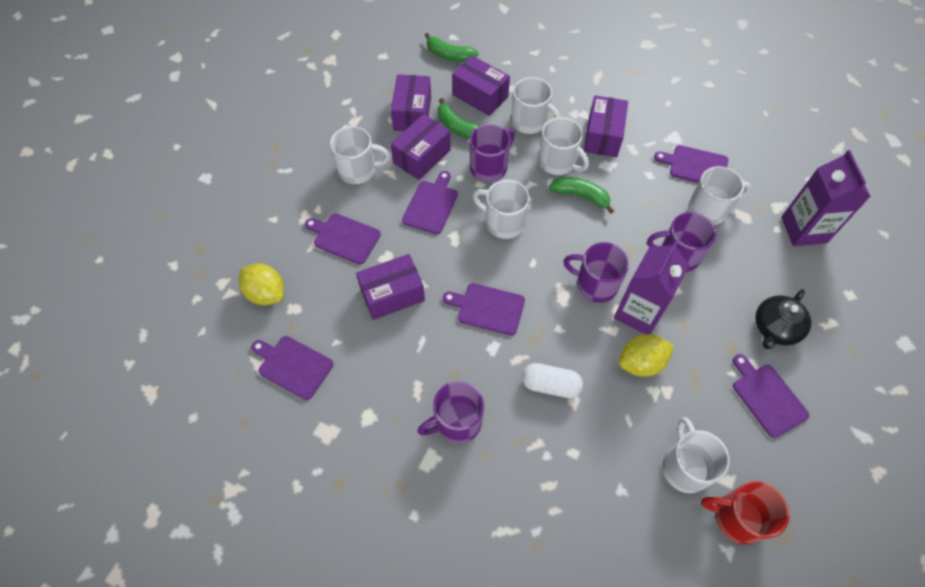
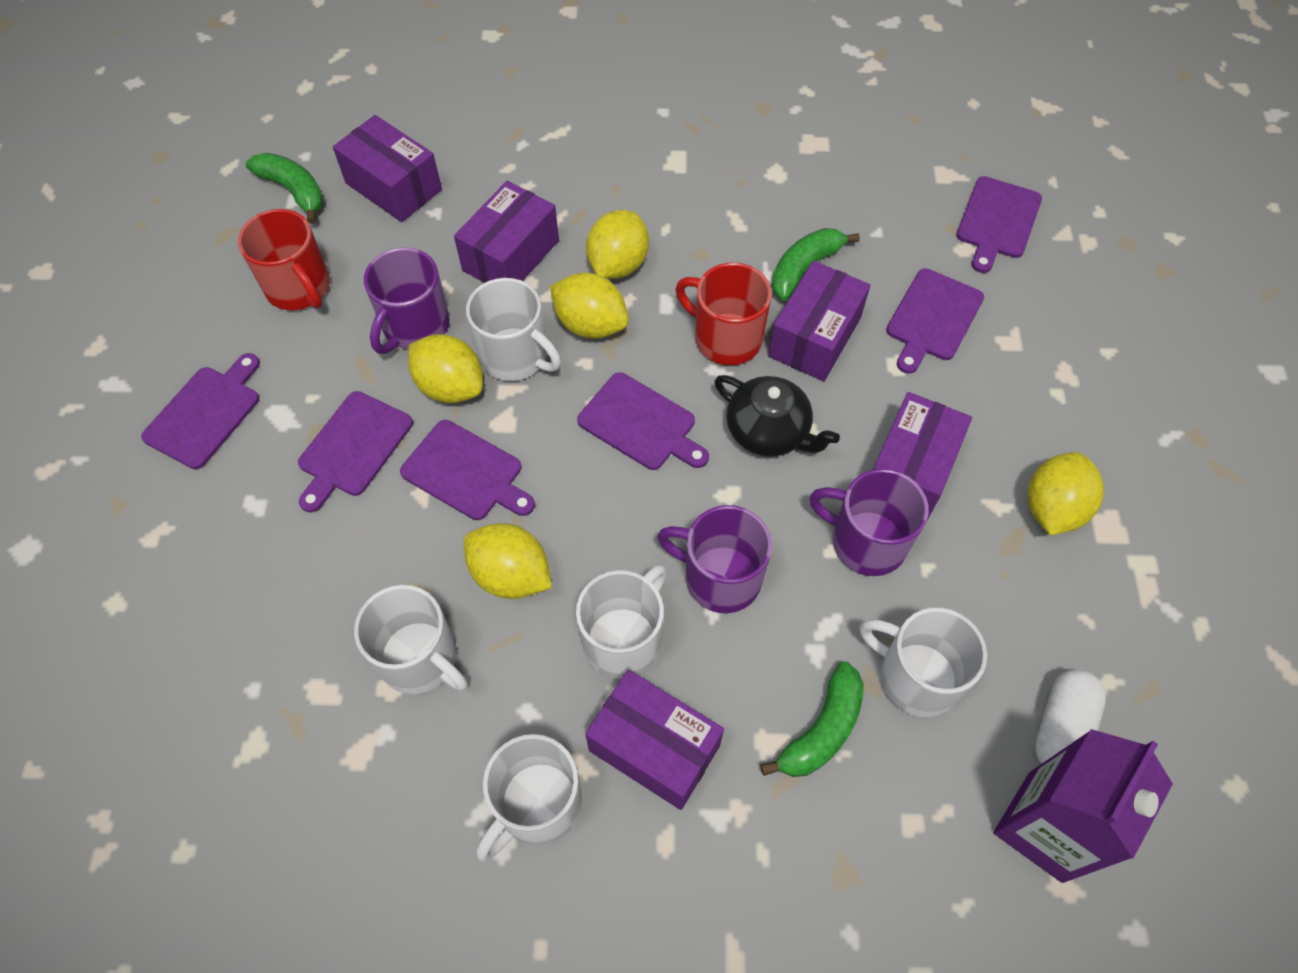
purple carton: [614,241,689,334] [781,150,871,246] = 2 -> [994,729,1173,883] = 1
purple mug: [417,381,484,443] [469,124,515,182] [564,242,629,303] [647,212,716,272] = 4 -> [364,247,449,354] [657,505,772,613] [809,469,929,576] = 3
red mug: [701,481,790,544] = 1 -> [238,209,330,310] [676,263,772,365] = 2
white mug: [330,126,390,184] [473,180,530,239] [511,77,560,134] [539,117,589,175] [662,417,730,493] [688,166,751,225] = 6 -> [354,585,468,694] [466,278,561,381] [477,734,582,861] [576,565,667,679] [860,608,987,717] = 5
yellow lemon: [239,264,284,305] [619,334,674,377] = 2 -> [408,334,483,403] [464,523,552,599] [550,273,629,339] [586,210,649,279] [1028,452,1104,535] = 5

